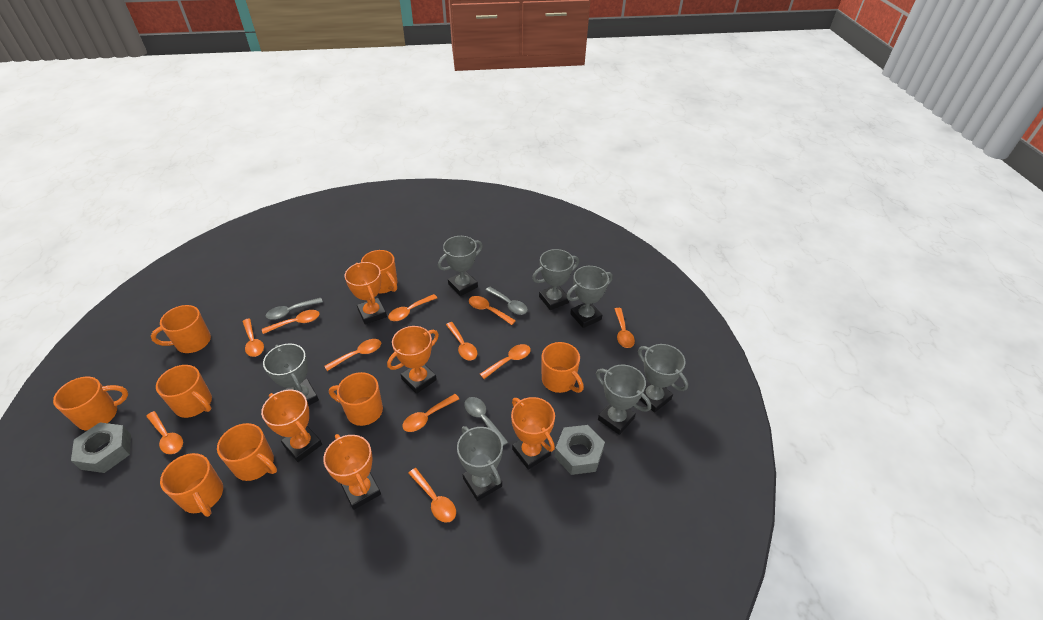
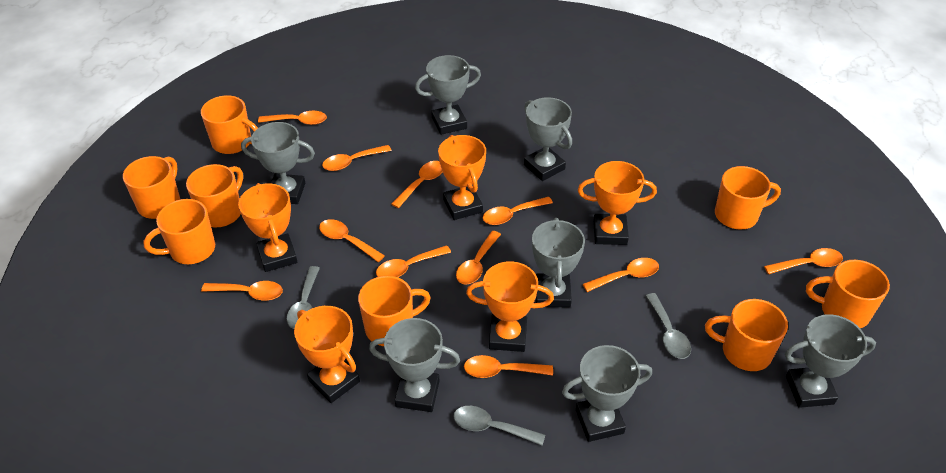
grey nut: [71,422,131,473] [555,425,605,475] = 2 -> none = 0

